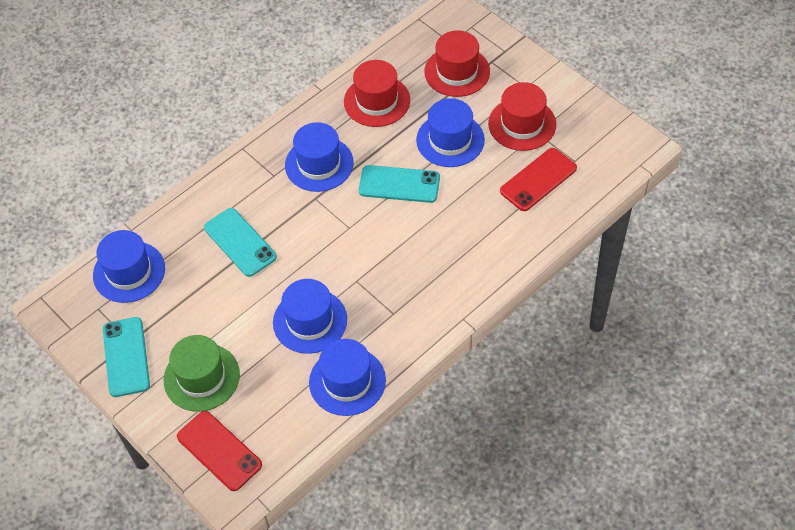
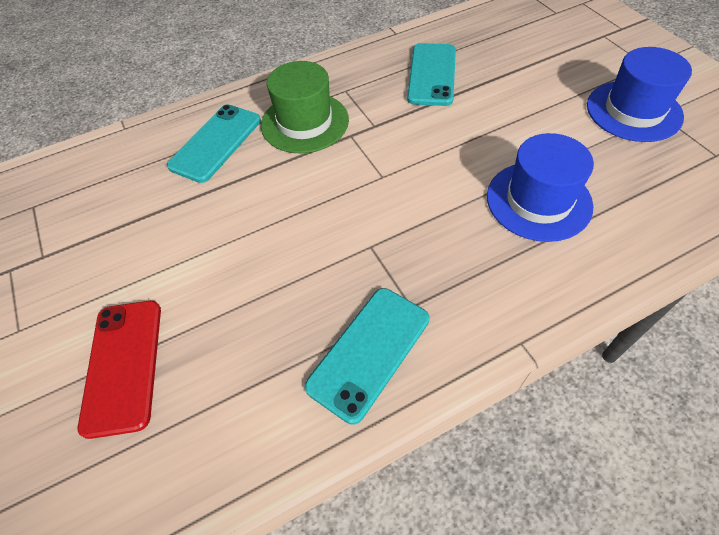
blue hat: [93,230,165,303] [273,279,347,354] [285,122,354,192] [309,339,386,416] [416,98,485,167] = 5 -> [487,133,594,242] [587,47,692,142] = 2
red hat: [344,60,410,127] [424,31,490,97] [488,82,556,151] = 3 -> none = 0
red phone: [177,411,262,491] [500,148,577,211] = 2 -> [78,301,161,439] = 1

